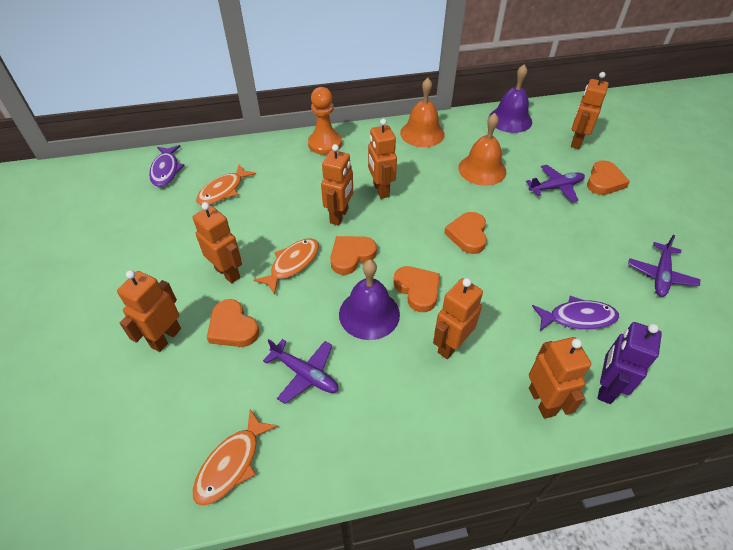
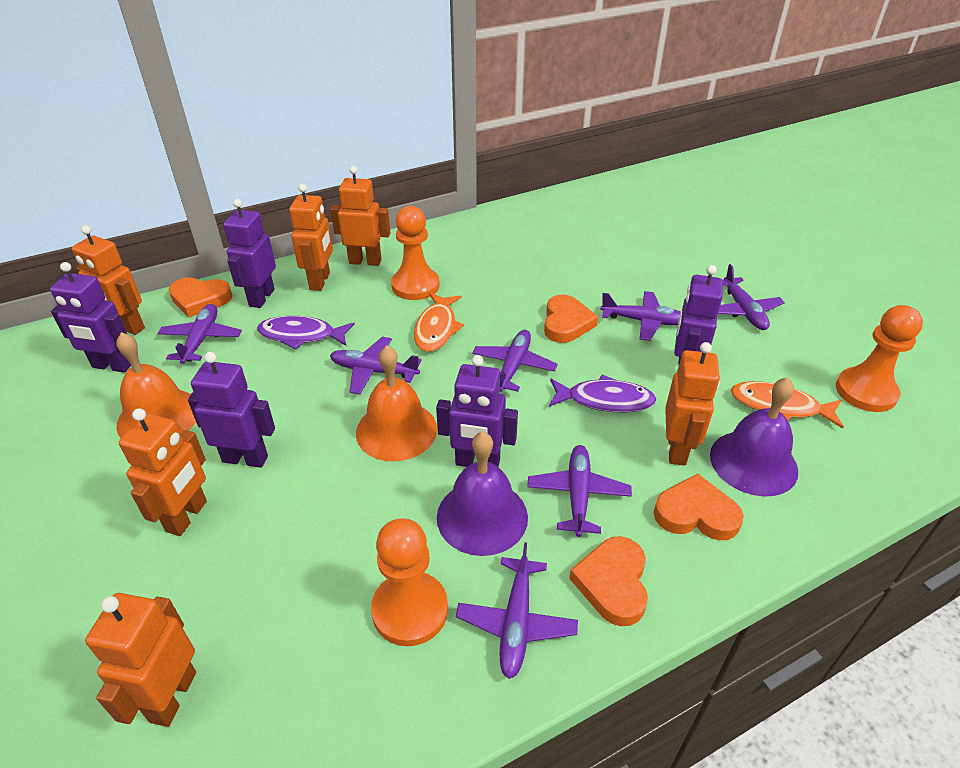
orange fish: [192,409,278,506] [196,165,256,205] [253,238,319,295] = 3 -> [414,293,464,352] [731,381,844,429] = 2
orange heart: [207,299,259,347] [330,236,377,275] [393,266,440,312] [444,212,487,254] [587,160,630,195] = 5 -> [168,277,233,317] [544,295,598,343] [569,536,648,626] [654,474,744,540] = 4
orange pawn: [308,87,342,155] = 1 -> [371,518,448,646] [391,206,440,300] [836,305,923,412] = 3
orange robot: [117,270,181,352] [193,202,242,284] [321,144,353,225] [368,119,397,199] [433,278,483,359] [529,337,591,419] [571,72,609,149] = 7 -> [72,225,145,335] [85,593,196,727] [119,408,207,536] [289,184,333,291] [330,166,390,266] [665,342,720,466] = 6
purple plane: [263,339,339,404] [526,165,585,202] [628,235,700,297] = 3 -> [157,304,242,364] [330,337,422,395] [456,542,578,679] [472,330,558,392] [527,445,632,537] [600,291,681,341] [718,264,785,330] = 7
purple robot: [598,322,662,404] = 1 -> [50,262,131,373] [188,352,275,468] [223,199,276,308] [436,355,518,467] [674,265,723,372] = 5

